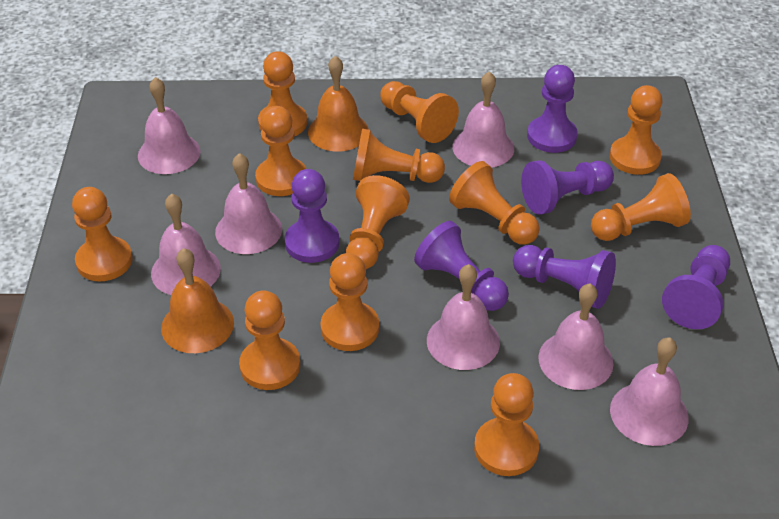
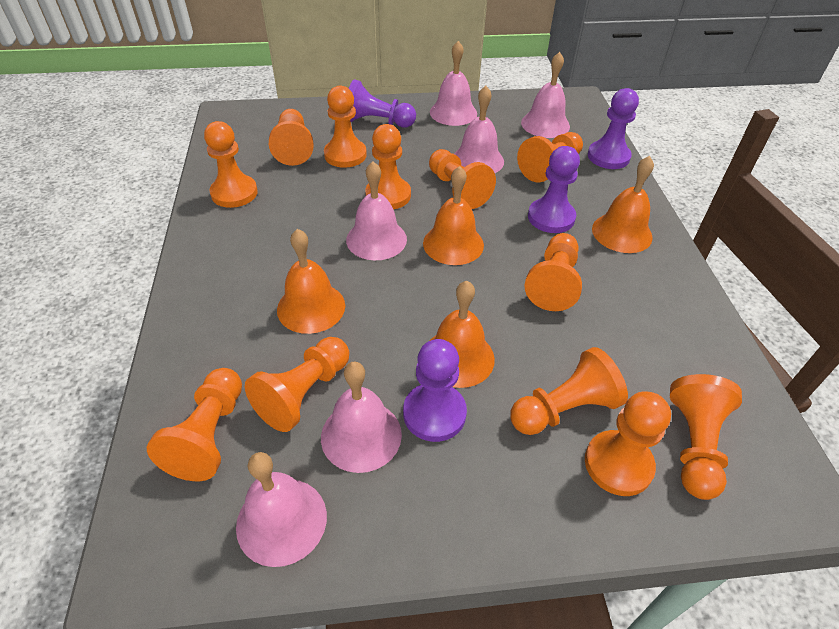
orange bell: [161,248,234,353] [308,56,369,152] = 2 -> [277,229,345,334] [423,166,484,265] [429,281,495,388] [592,156,654,253] = 4
pink bell: [138,77,201,174] [151,193,221,295] [215,153,282,254] [427,264,500,370] [452,71,514,167] [538,284,613,390] [610,337,689,446] = 7 -> [236,452,327,567] [321,361,402,473] [346,161,407,260] [430,41,477,126] [454,86,504,173] [521,52,570,138] = 6
purple pawn: [285,169,339,263] [414,221,509,311] [513,245,616,309] [521,160,614,215] [527,65,578,153] [662,245,730,329] = 6 -> [349,79,416,128] [403,339,467,442] [528,146,580,233] [588,88,639,169] = 4

